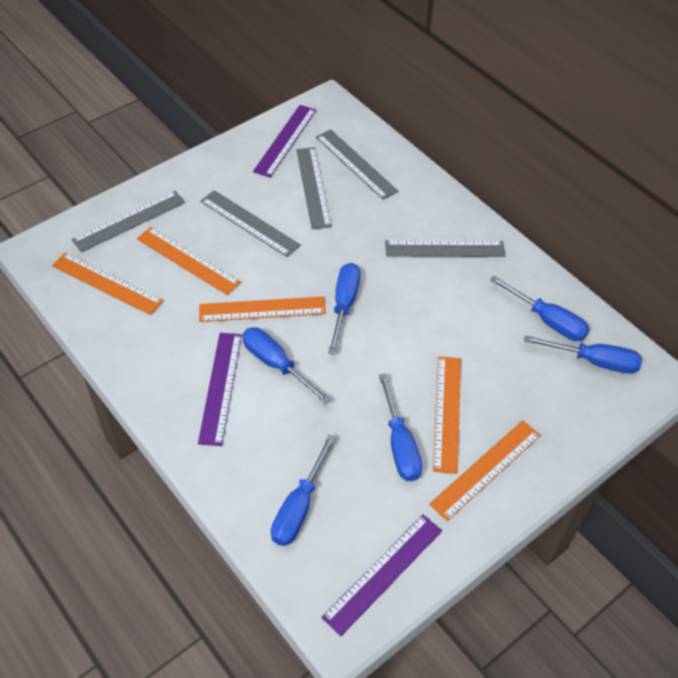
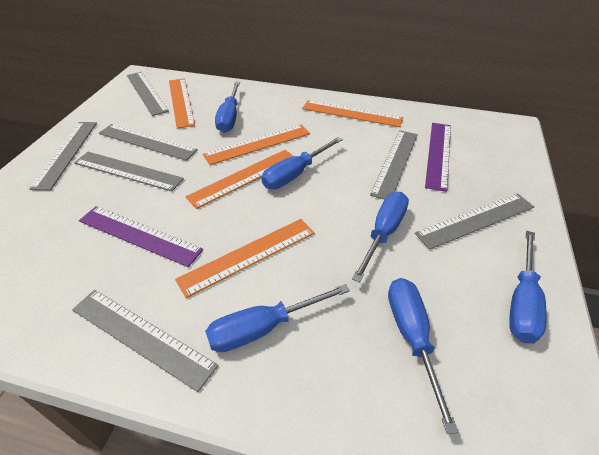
grey ruler: [72,191,185,252] [200,190,300,257] [296,147,332,229] [316,129,398,200] [385,240,505,257] = 5 -> [29,122,97,190] [72,290,218,392] [74,152,184,191] [99,124,198,161] [127,72,169,116] [370,130,418,199] [415,193,534,250] = 7
purple ruler: [198,333,242,446] [253,105,316,178] [321,515,442,636] = 3 -> [79,206,203,267] [425,123,451,192] = 2

